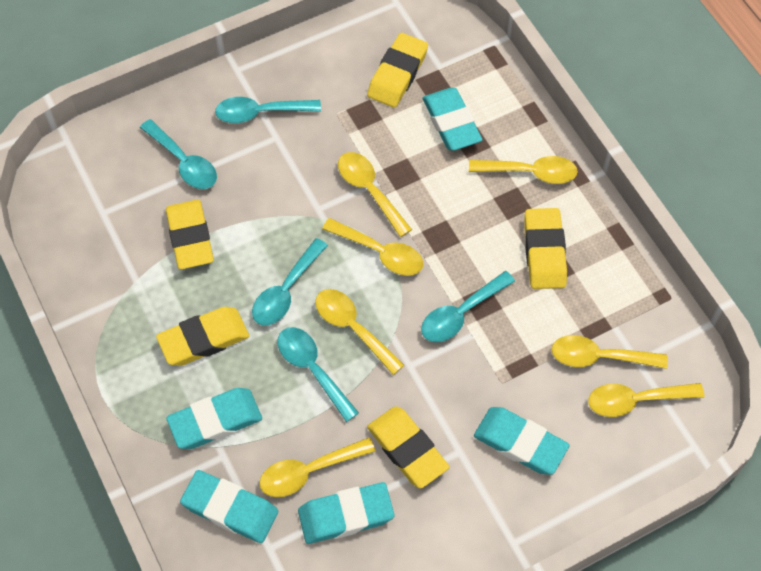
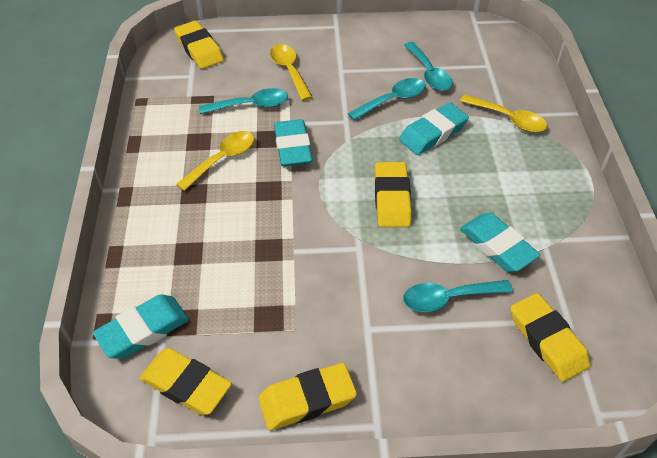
turquoise eraser: [166,388,262,449] [180,470,278,543] [298,482,394,544] [423,88,482,151] [474,407,570,475] = 5 -> [93,294,189,359] [274,119,313,166] [399,103,469,155] [460,213,540,272] = 4
turquoise spoon: [140,119,217,189] [215,97,321,123] [252,238,328,326] [278,327,359,422] [421,271,515,342] = 5 -> [199,88,288,114] [348,78,425,120] [403,280,513,312] [404,42,453,91] = 4
yellow spoon: [259,437,376,497] [315,289,404,375] [322,218,423,276] [338,152,412,237] [469,156,578,184] [552,335,668,369] [588,383,704,417] = 7 -> [176,131,254,191] [270,44,312,101] [460,95,547,132] = 3

